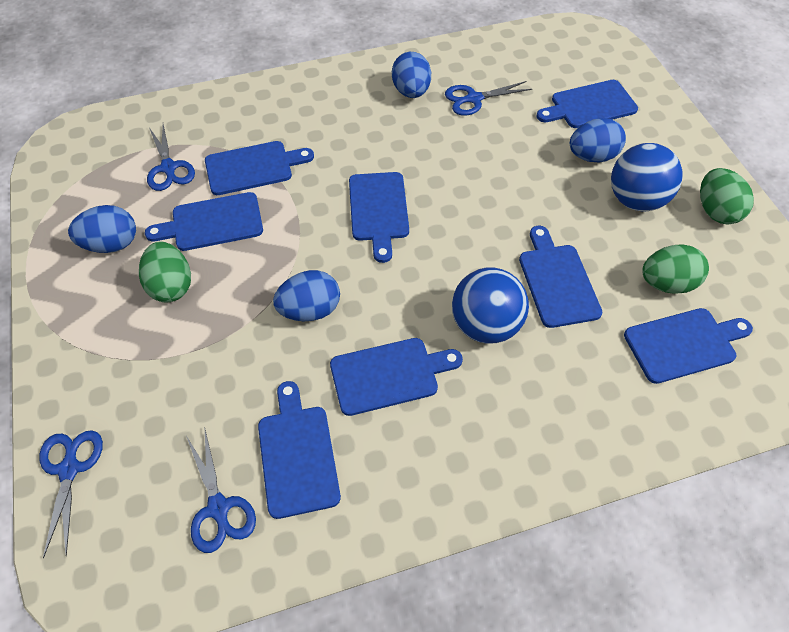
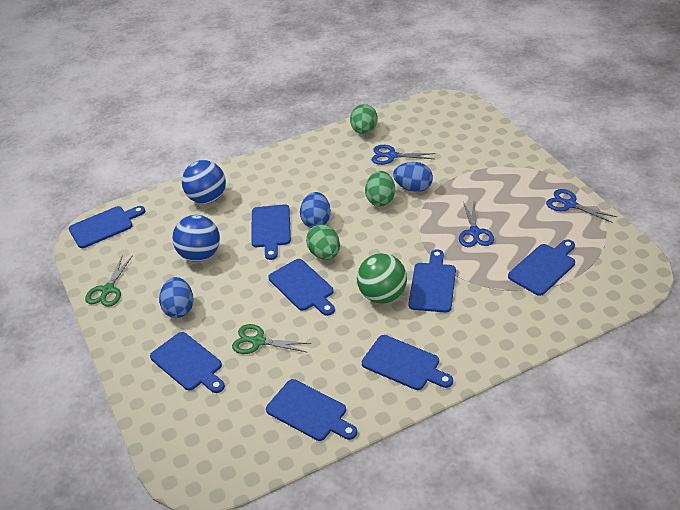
blue egg: [68,205,136,253] [273,270,340,321] [392,52,431,98] [570,118,626,162] = 4 -> [159,277,194,318] [300,192,331,228] [393,162,433,192] = 3
blue scissors: [39,430,103,558] [147,124,195,191] [186,430,256,553] [445,81,532,116] = 4 -> [372,145,435,165] [459,202,494,247] [546,189,617,223] = 3
green ball: none = 0 -> [357,253,407,304] = 1
green scissors: none = 0 -> [85,255,133,307] [232,324,311,354] = 2

